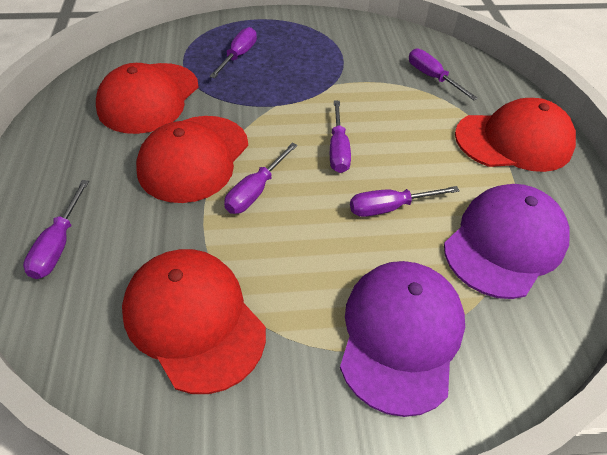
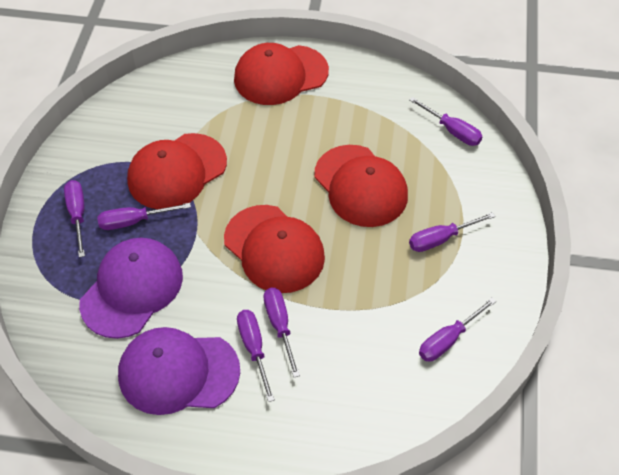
purple screwdriver: [23,180,89,279] [209,27,257,78] [224,142,298,214] [330,101,351,173] [350,186,460,217] [409,49,478,100] = 6 -> [64,180,85,257] [97,203,191,230] [237,310,275,402] [264,288,300,377] [409,97,482,146] [409,212,495,252] [419,298,496,362] = 7

